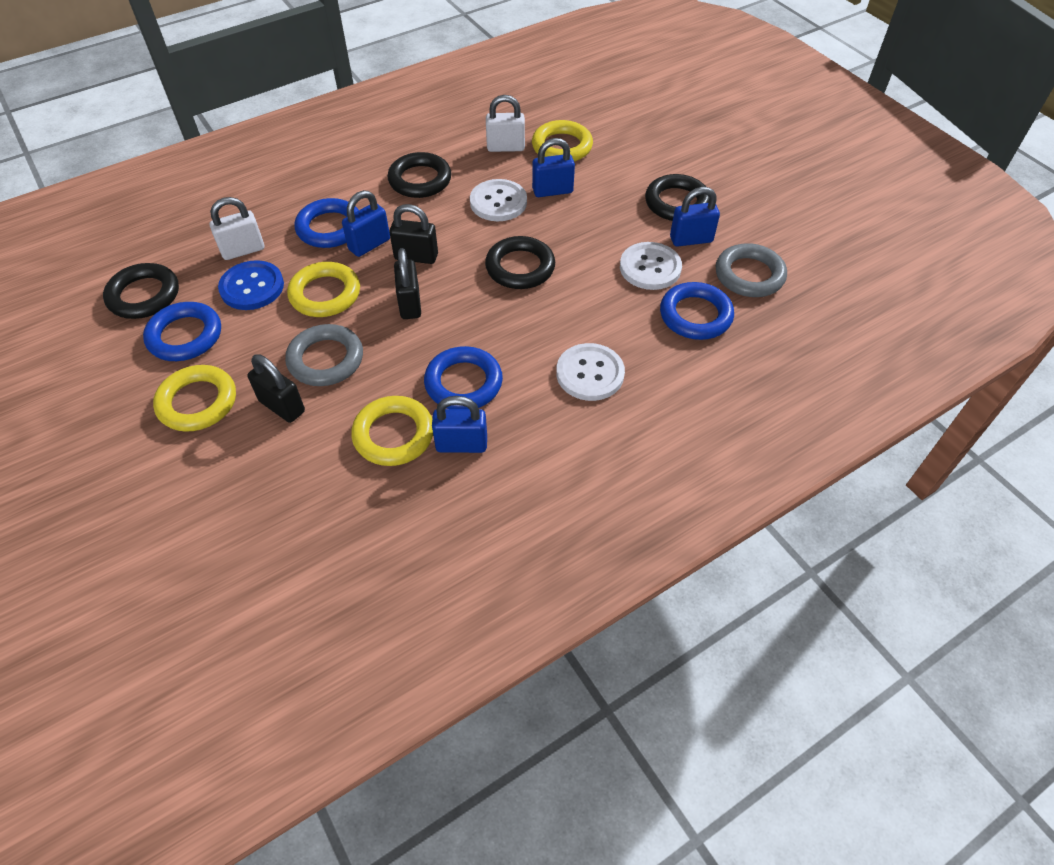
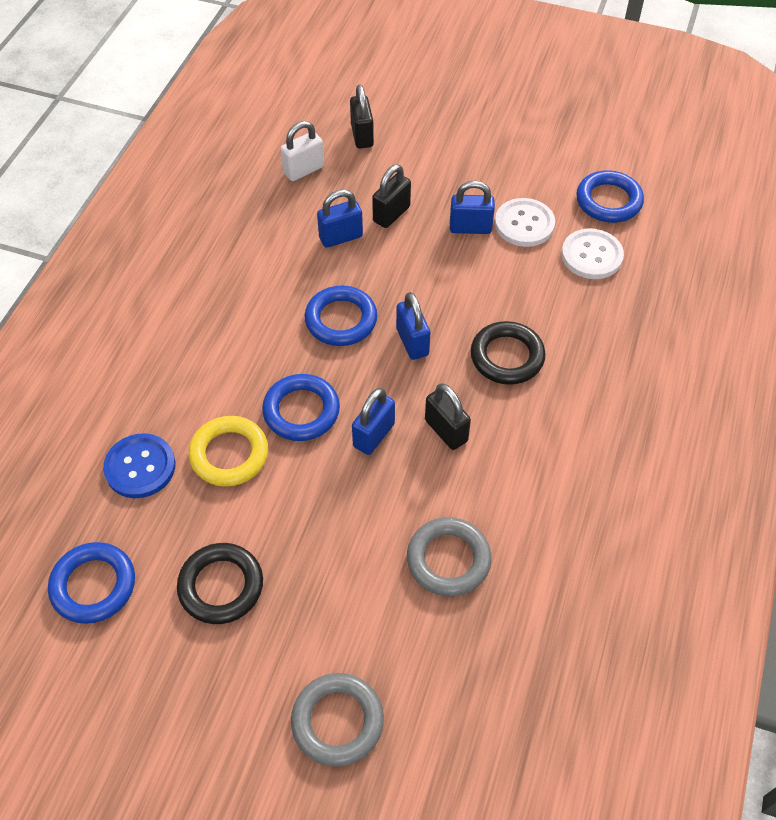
black ring: [103,263,179,319] [388,152,451,198] [485,236,555,289] [645,174,709,221] = 4 -> [177,543,263,624] [471,321,545,385] = 2
white button: [470,179,527,221] [556,343,625,401] [620,242,682,290] = 3 -> [495,198,555,247] [561,229,624,279] = 2
white padlock: [210,197,264,260] [486,95,525,152] = 2 -> [281,121,324,181] = 1
yellow ring: [153,365,236,432] [287,262,360,317] [351,396,433,466] [532,120,593,161] = 4 -> [189,416,268,487] = 1

